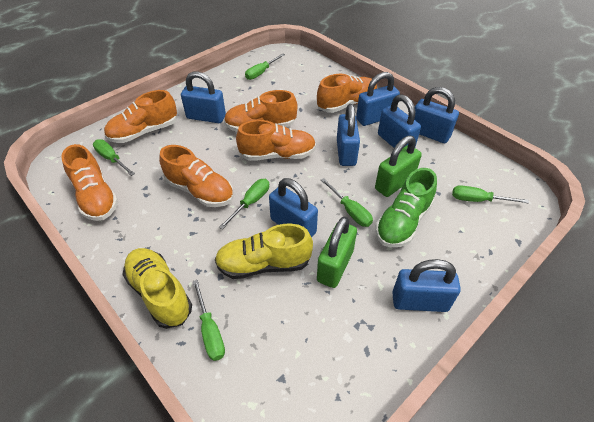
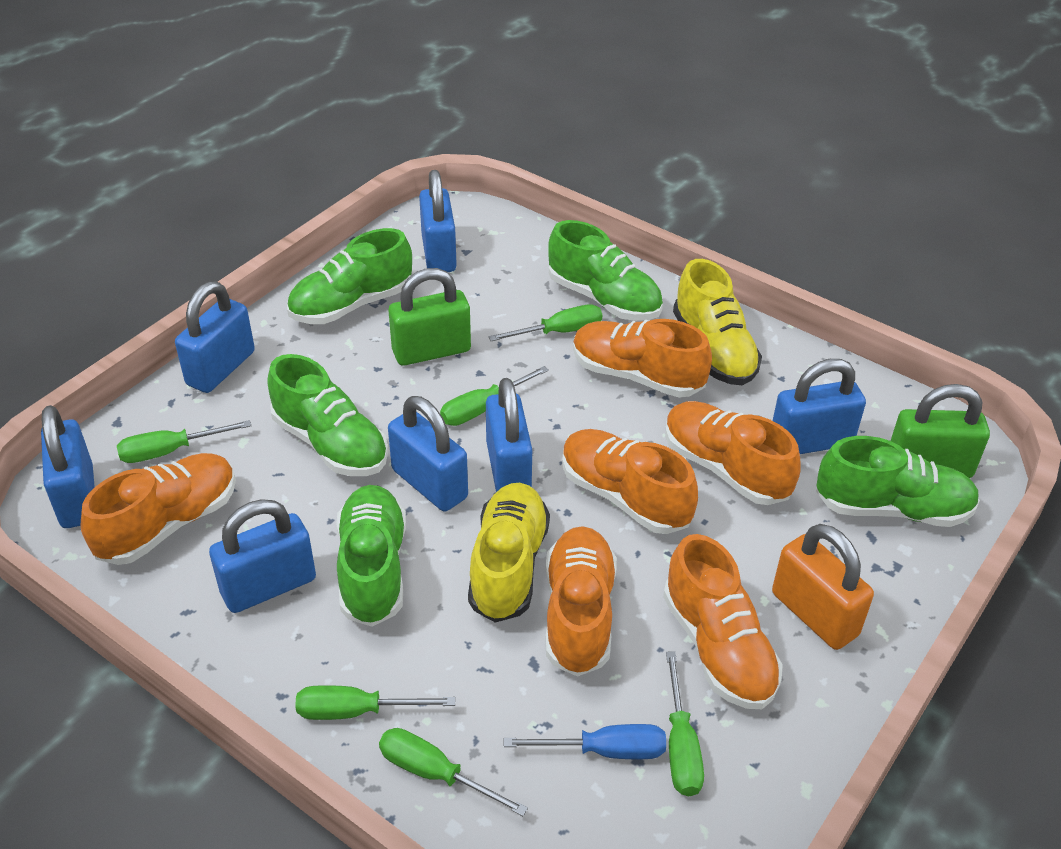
blue screwdriver: none = 0 -> [504,724,666,759] = 1
green shoe: [376,168,437,247] = 1 -> [267,354,388,476] [287,228,412,324] [336,485,406,627] [548,220,663,321] [816,436,980,527] = 5
orange padlock: none = 0 -> [772,524,874,650] = 1

